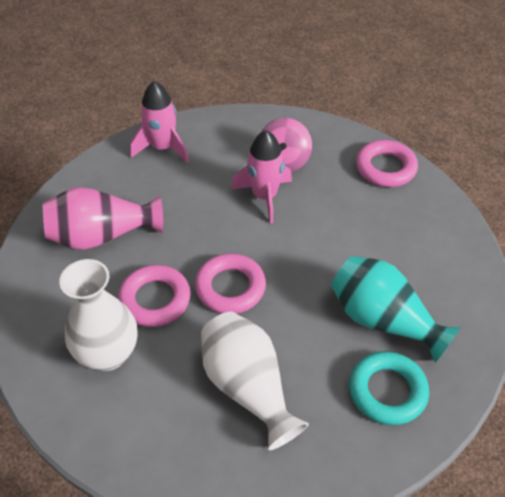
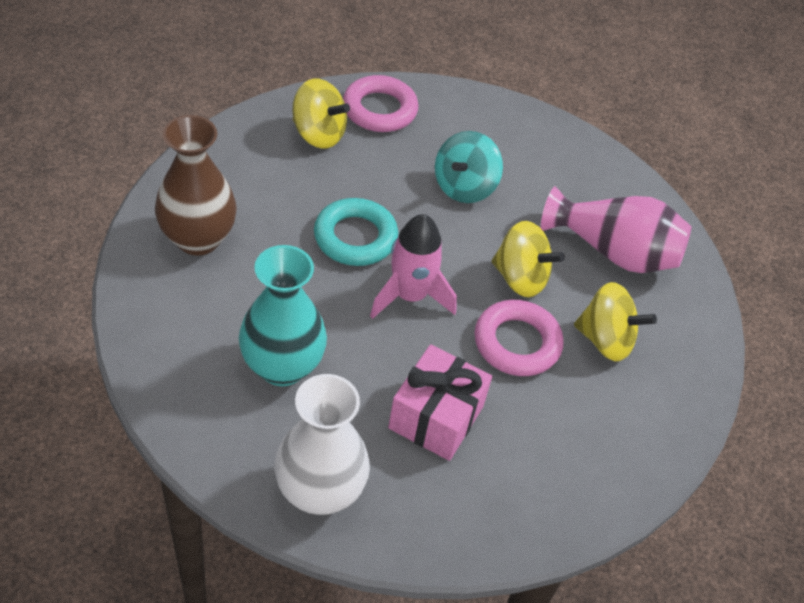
brown vase: none = 0 -> [155,115,237,256] = 1
pink gift: none = 0 -> [388,344,492,461] = 1
pink ring: [118,265,191,327] [195,254,266,314] [356,140,418,187] = 3 -> [343,75,418,132] [475,300,564,376] = 2
pink rocket: [130,81,189,163] [231,130,292,223] = 2 -> [370,214,457,319] = 1
pink spinning top: [261,118,312,172] = 1 -> none = 0
turquoise spinning top: none = 0 -> [435,131,503,203] = 1
white vase: [59,259,137,371] [201,312,309,450] = 2 -> [274,374,370,515] = 1
yellow spinning top: none = 0 -> [293,78,350,149] [491,221,565,297] [574,282,657,361] = 3

